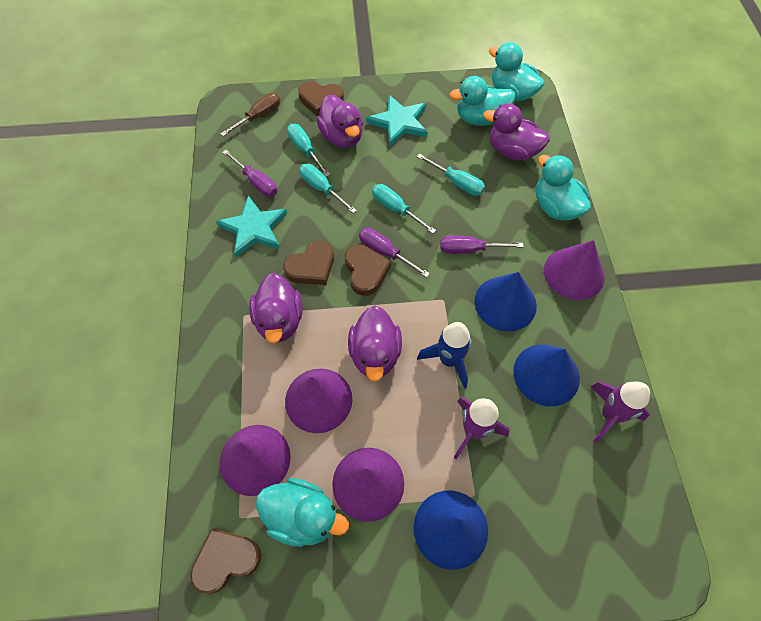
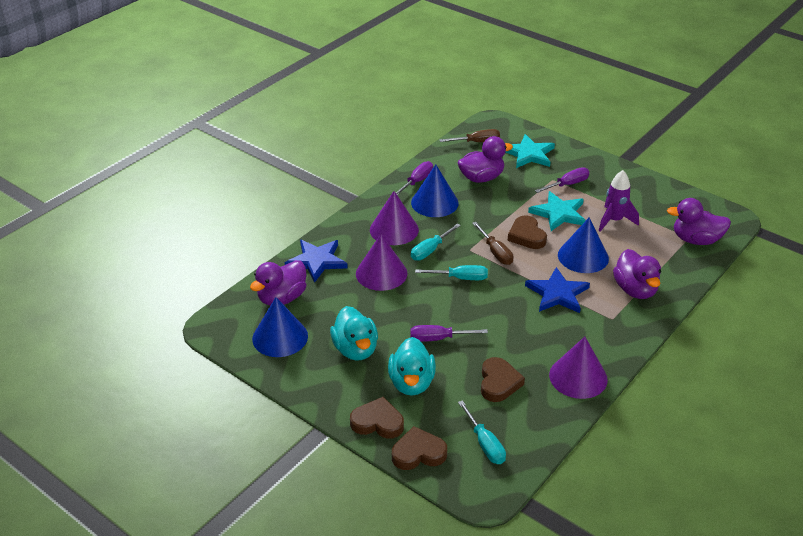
blue rocket: [417,322,472,388] = 1 -> none = 0
blue star: none = 0 -> [285,240,348,283] [525,267,590,313] = 2
brown screwdriver: [220,93,281,137] = 1 -> [439,129,500,142] [472,222,513,265] = 2
purple cone: [220,425,291,496] [285,369,352,433] [332,448,404,522] [544,240,605,300] = 4 -> [356,234,407,291] [370,191,419,245] [549,337,608,399] = 3
purple rocket: [454,397,510,459] [590,381,650,443] = 2 -> [599,170,639,232] = 1
turquoise duck: [256,478,349,547] [449,76,515,126] [489,42,544,101] [536,155,591,221] = 4 -> [330,306,378,361] [388,337,436,396] = 2
turquoise screwdriver: [287,124,330,177] [299,163,357,213] [372,184,436,234] [417,154,485,196] = 4 -> [411,223,461,261] [415,265,488,280] [458,400,506,464] = 3

